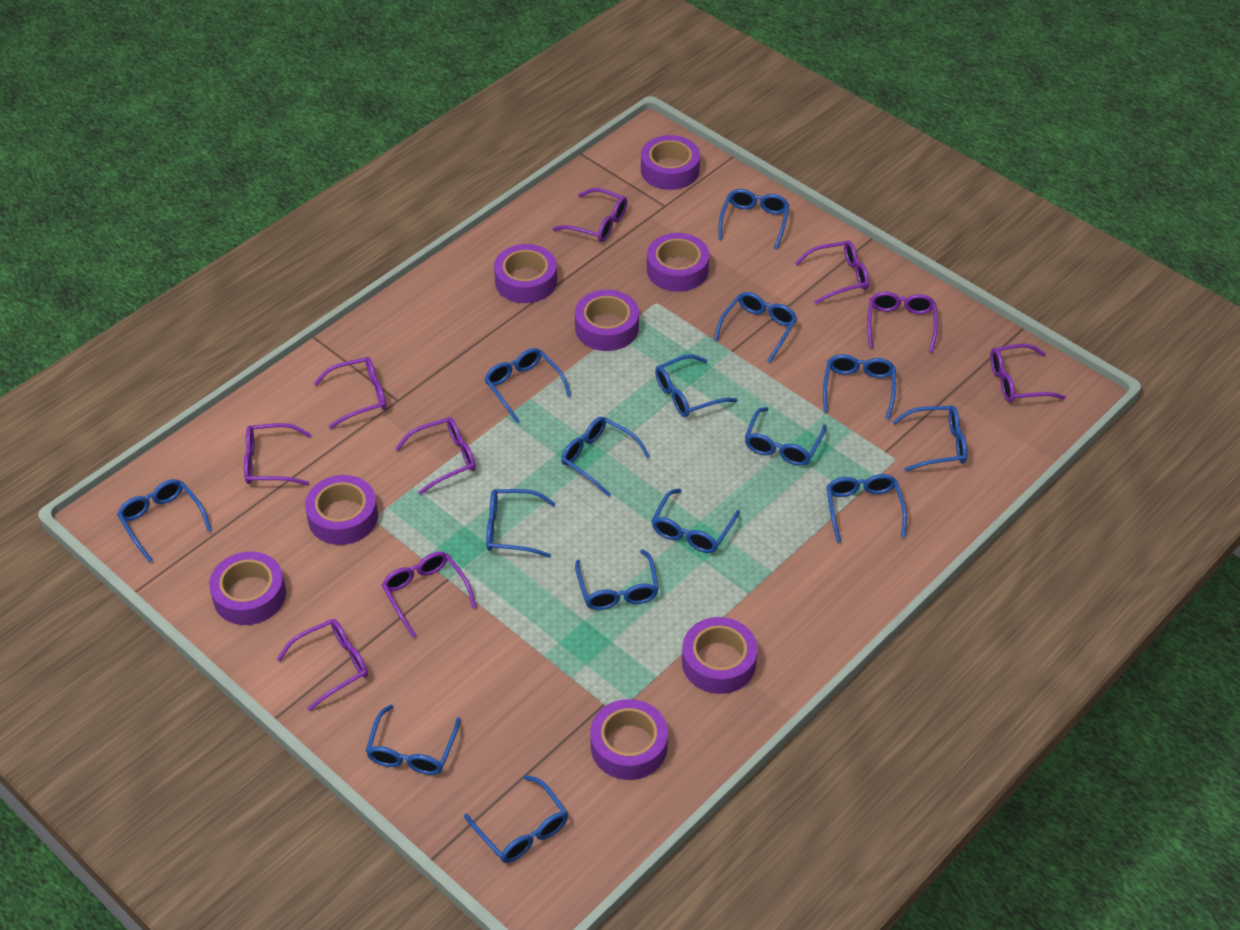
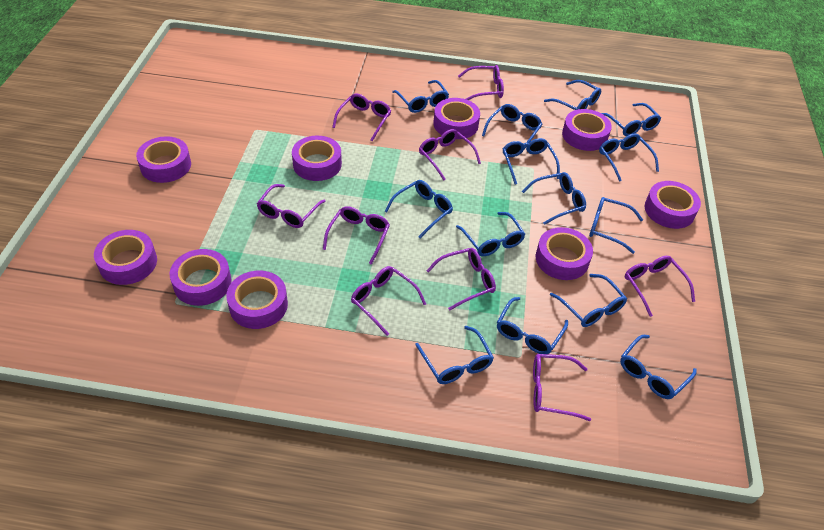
blue glasses: [117,479,212,562] [366,704,461,775] [464,775,568,863] [484,348,571,423] [486,489,556,558] [561,417,650,497] [575,550,659,610] [652,488,740,553] [655,355,737,417] [714,292,797,363] [718,189,789,249] [745,407,827,466] [823,354,896,419] [826,474,907,543] [893,406,967,472] = 15 -> [385,180,453,238] [392,80,449,113] [415,326,494,384] [456,212,525,256] [482,104,542,149] [497,297,568,354] [503,138,560,185] [522,172,586,225] [544,80,601,110] [550,274,627,327] [589,197,643,254] [599,133,659,182] [601,103,661,136] [620,335,697,399] = 14
purple tape: [209,552,286,625] [305,475,378,545] [494,244,557,303] [575,290,639,351] [590,699,668,780] [641,135,700,190] [647,233,709,292] [682,617,758,694] = 8 -> [94,230,157,285] [136,136,191,183] [169,249,232,306] [226,271,288,329] [292,136,342,181] [433,98,480,139] [536,227,593,280] [562,109,612,151] [645,181,701,229] = 9

